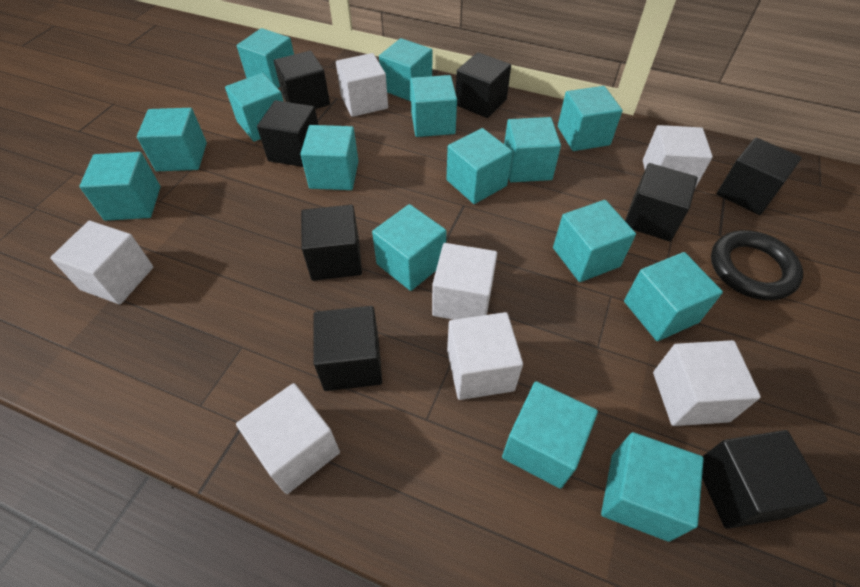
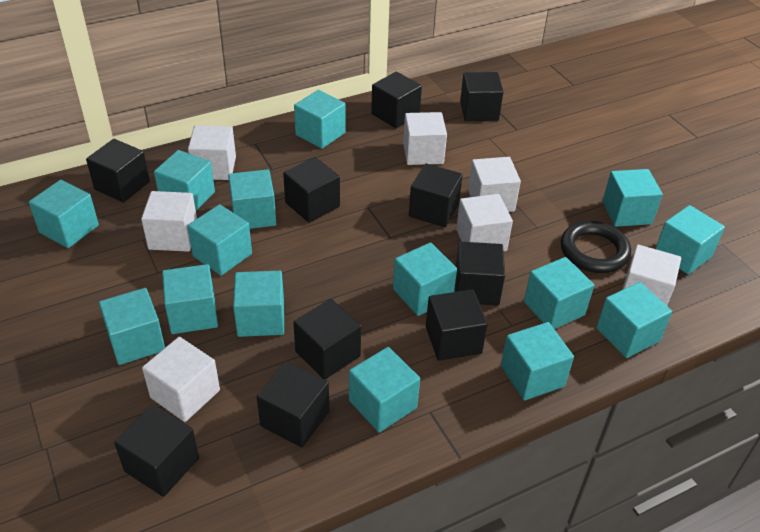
black cube: [257,100,318,167] [274,51,330,109] [301,205,362,281] [313,306,382,391] [456,52,511,118] [625,163,698,241] [702,430,828,529] [717,138,802,215] = 8 -> [86,139,150,203] [114,405,199,497] [257,361,329,448] [283,157,340,223] [293,299,361,380] [371,72,422,128] [409,163,463,227] [426,289,488,361] [455,242,505,306] [460,72,503,121] = 10

